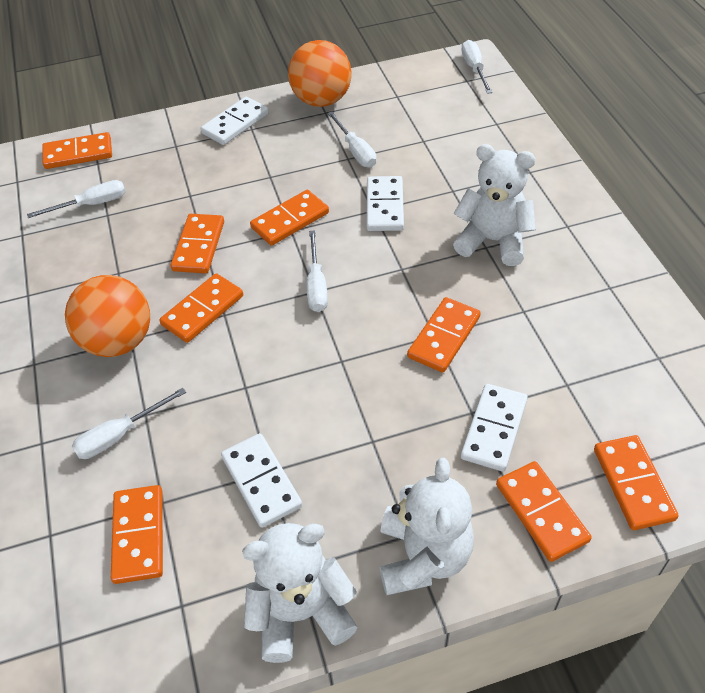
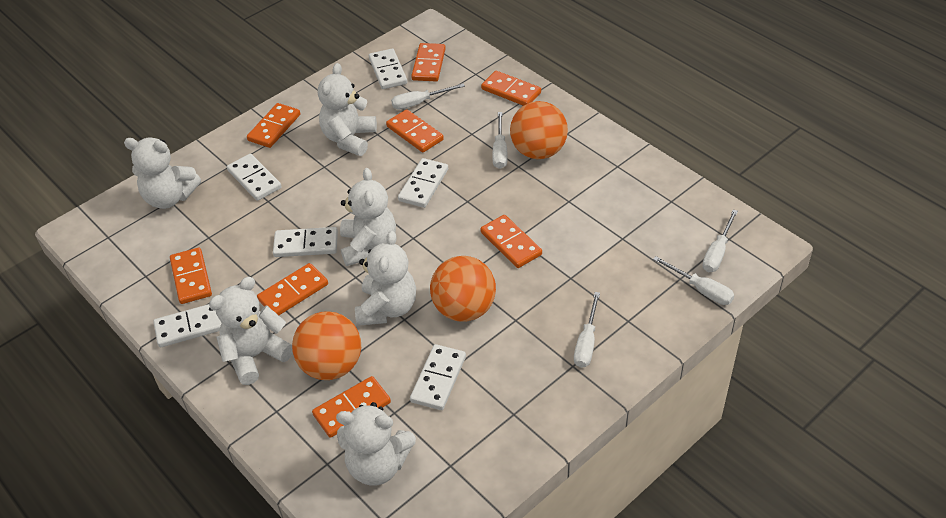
orange ball: [65,275,150,357] [288,40,352,107] = 2 -> [292,311,361,380] [430,256,496,322] [510,101,568,159] = 3
white domino: [201,97,269,145] [221,433,302,528] [366,176,404,231] [461,384,528,472] = 4 -> [153,304,222,347] [227,154,282,201] [273,227,338,257] [369,49,407,89] [398,158,448,208] [410,344,466,410] = 6
white teddy bear: [242,523,358,663] [380,458,474,595] [453,144,536,266] = 3 -> [124,138,201,209] [209,277,293,385] [318,63,377,156] [336,402,416,486] [340,168,396,266] [355,231,416,326] = 6

